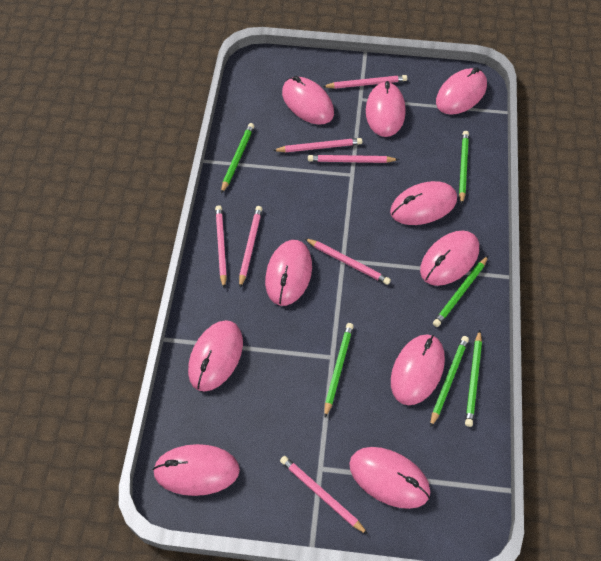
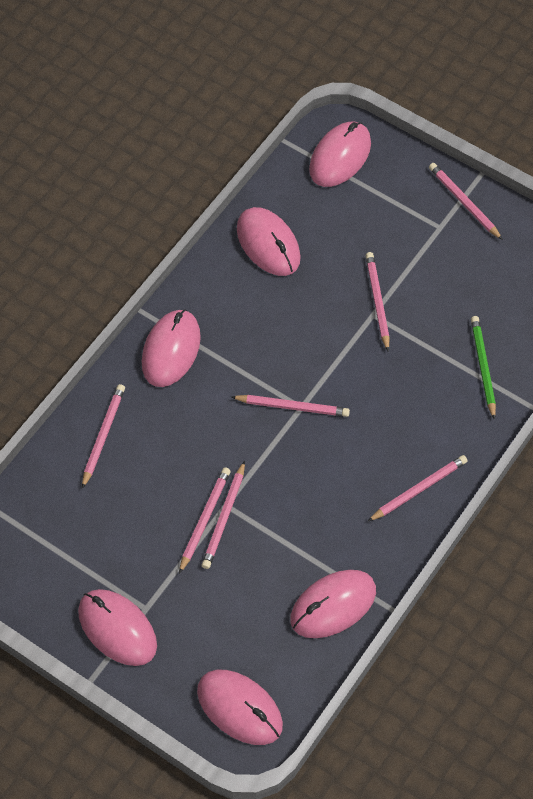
green pencil: [221,123,254,193] [324,323,354,418] [430,336,469,428] [433,256,488,327] [459,131,469,205] [465,330,482,427] = 6 -> [471,316,496,420] = 1
pink mouse: [153,444,240,496] [188,320,243,392] [265,240,312,306] [282,76,334,125] [349,447,430,509] [366,81,406,137] [390,181,457,225] [391,334,445,405] [420,230,479,286] [436,67,487,115] = 10 -> [78,589,157,666] [142,309,201,387] [197,670,283,745] [237,207,301,276] [290,570,376,638] [309,122,371,187] = 6

